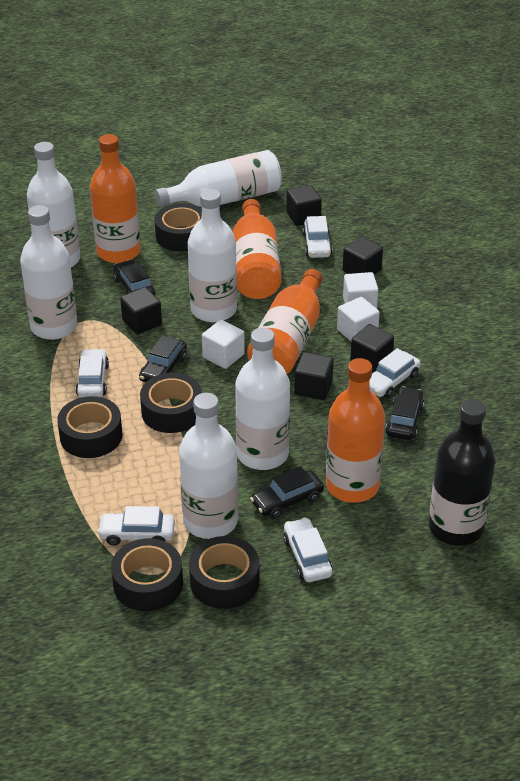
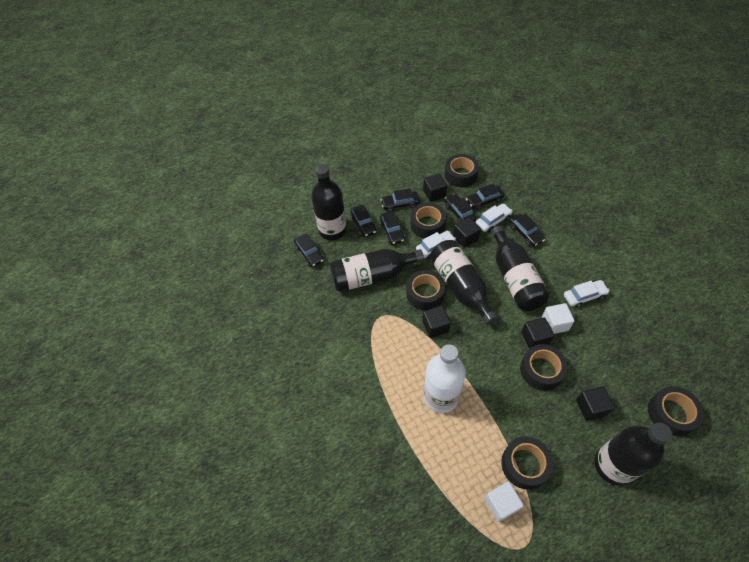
black bottle: [429,399,496,546] = 1 -> [311,164,347,240] [330,249,424,292] [430,240,498,325] [491,226,550,311] [594,423,672,485] = 5
black car: [113,260,155,295] [139,335,187,382] [250,466,324,519] [385,386,424,440] = 4 -> [294,234,324,267] [350,205,377,237] [380,188,420,212] [380,211,405,245] [444,194,476,222] [466,183,505,210] [509,214,545,247] = 7
black tape: [57,396,122,458] [111,538,183,611] [140,373,202,433] [155,203,202,252] [189,536,260,609] = 5 -> [406,270,446,311] [411,203,446,239] [445,154,479,187] [501,436,553,490] [520,344,568,391] [648,386,704,436] = 6
orange bottle: [90,134,140,263] [232,199,281,299] [247,269,323,374] [326,358,385,503] = 4 -> none = 0
white bottle: [20,205,77,340] [27,142,80,267] [155,150,282,207] [179,393,238,539] [188,189,237,323] [235,328,290,470] = 6 -> [424,344,466,413] = 1
white car: [76,349,109,398] [97,506,175,546] [283,517,333,582] [303,216,332,258] [370,348,421,398] = 5 -> [416,231,456,259] [476,204,513,232] [564,280,610,308] = 3
white cube: [202,320,245,369] [337,297,380,341] [343,272,378,309] = 3 -> [484,482,524,522] [542,303,574,334] = 2

